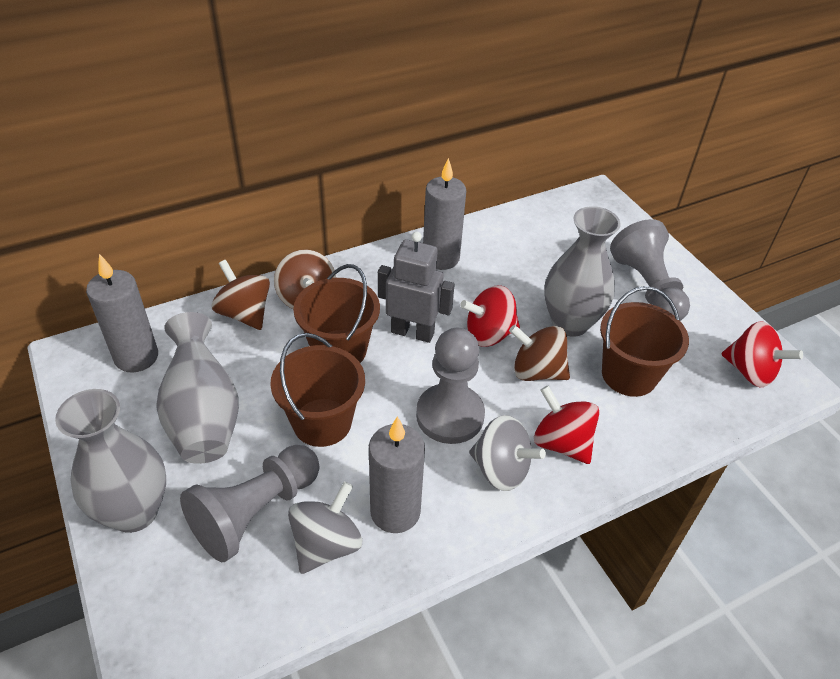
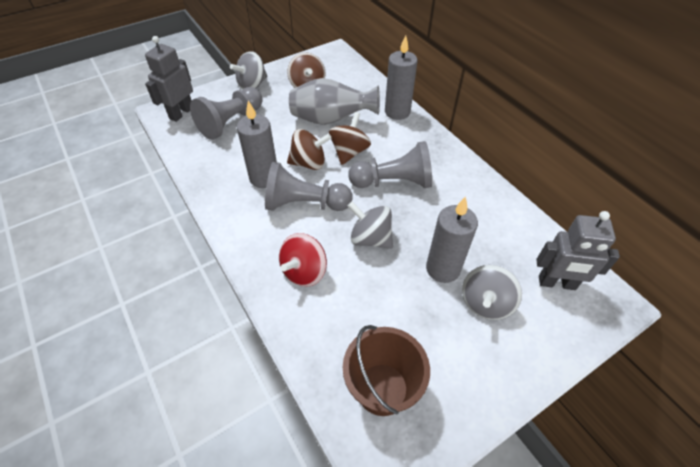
brown bucket: [270,333,365,447] [293,264,380,363] [600,286,689,397] = 3 -> [343,325,430,416] = 1
grey robot: [378,232,455,343] = 1 -> [145,36,193,122] [536,211,620,290] = 2
grey spinning top: [288,481,362,574] [469,415,546,491] = 2 -> [230,51,267,89] [348,202,393,249] [462,265,522,320] = 3
grey vase: [55,389,166,533] [156,312,239,464] [544,206,621,337] = 3 -> [289,78,380,125] = 1
red spinning top: [460,286,520,347] [534,386,599,464] [722,321,803,388] = 3 -> [279,233,327,287] = 1

